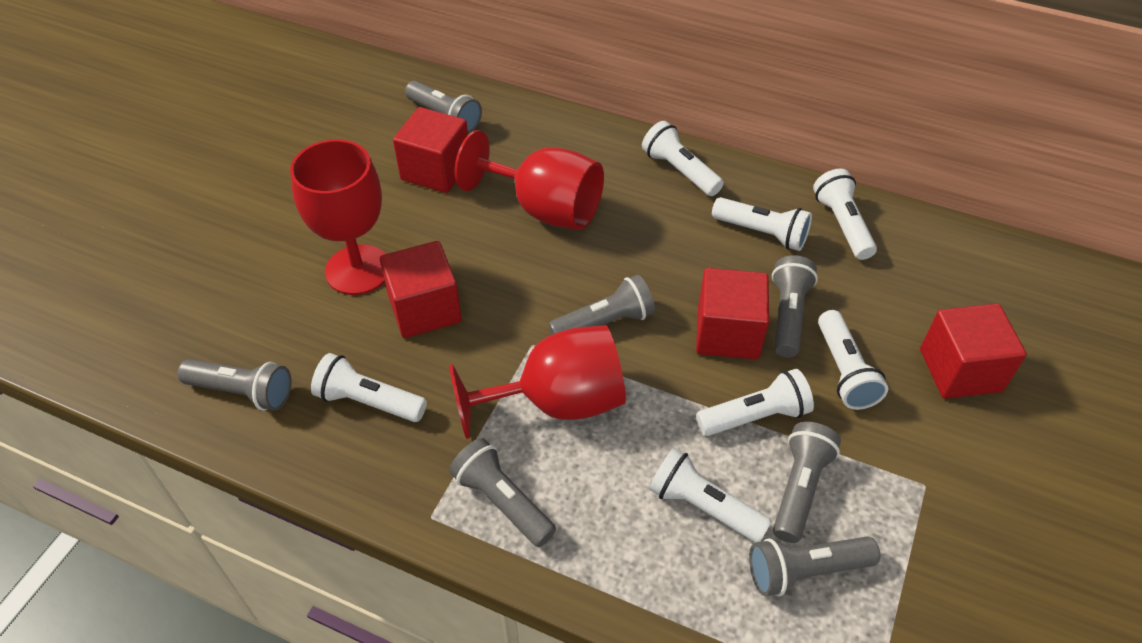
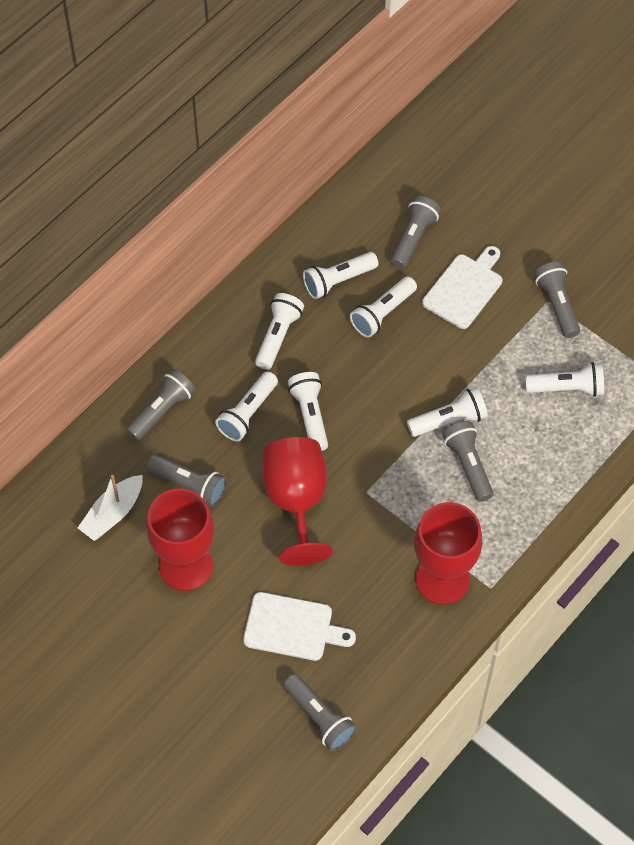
grey flashlight: [177,359,292,411] [405,81,482,133] [449,438,556,547] [548,275,655,335] [749,536,880,596] [772,255,818,357] [773,422,841,543] = 7 -> [126,369,196,441] [147,455,226,507] [283,674,357,751] [390,196,441,269] [442,421,494,502] [534,262,580,338] = 6
red cube: [380,241,462,338] [393,107,468,193] [696,268,769,360] [920,304,1027,399] = 4 -> none = 0
white boat: none = 0 -> [78,475,143,541] = 1
white cutting board: none = 0 -> [243,592,356,661] [422,246,502,329] = 2

